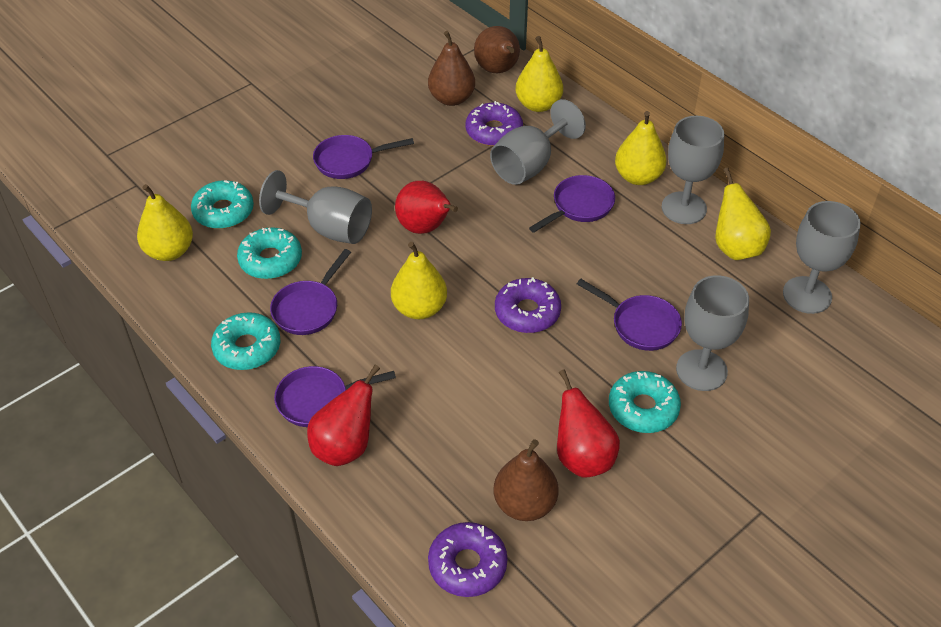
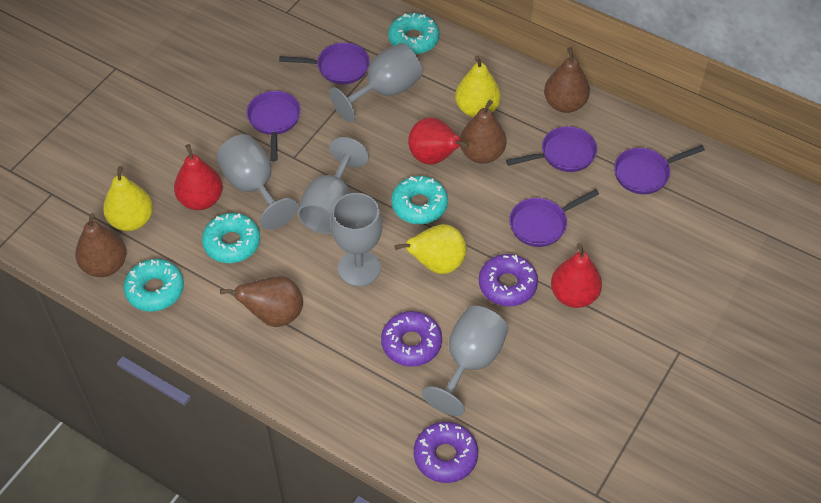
brown pear: [428,31,475,106] [474,26,520,73] [494,439,559,521] = 3 -> [75,213,126,277] [220,276,303,327] [460,100,506,164] [544,47,590,113] = 4
yellow pear: [137,184,193,261] [391,242,447,319] [516,36,563,112] [615,111,667,185] [715,167,771,260] = 5 -> [103,166,153,231] [394,224,467,274] [455,56,501,117] = 3

